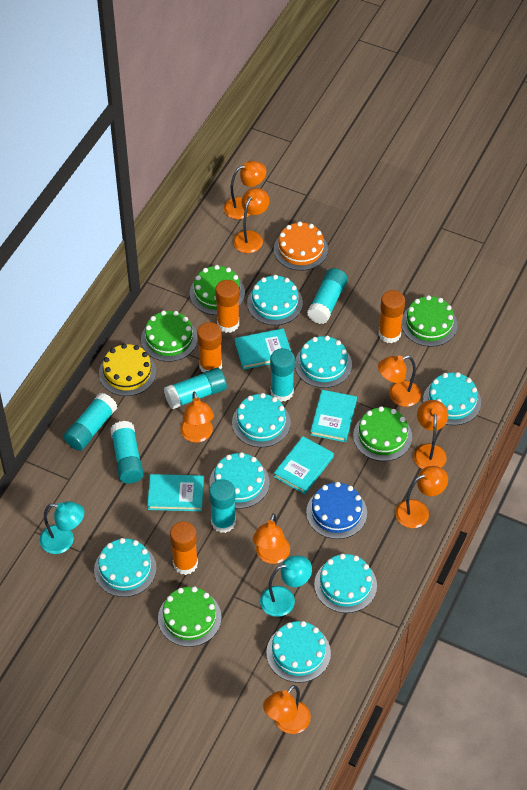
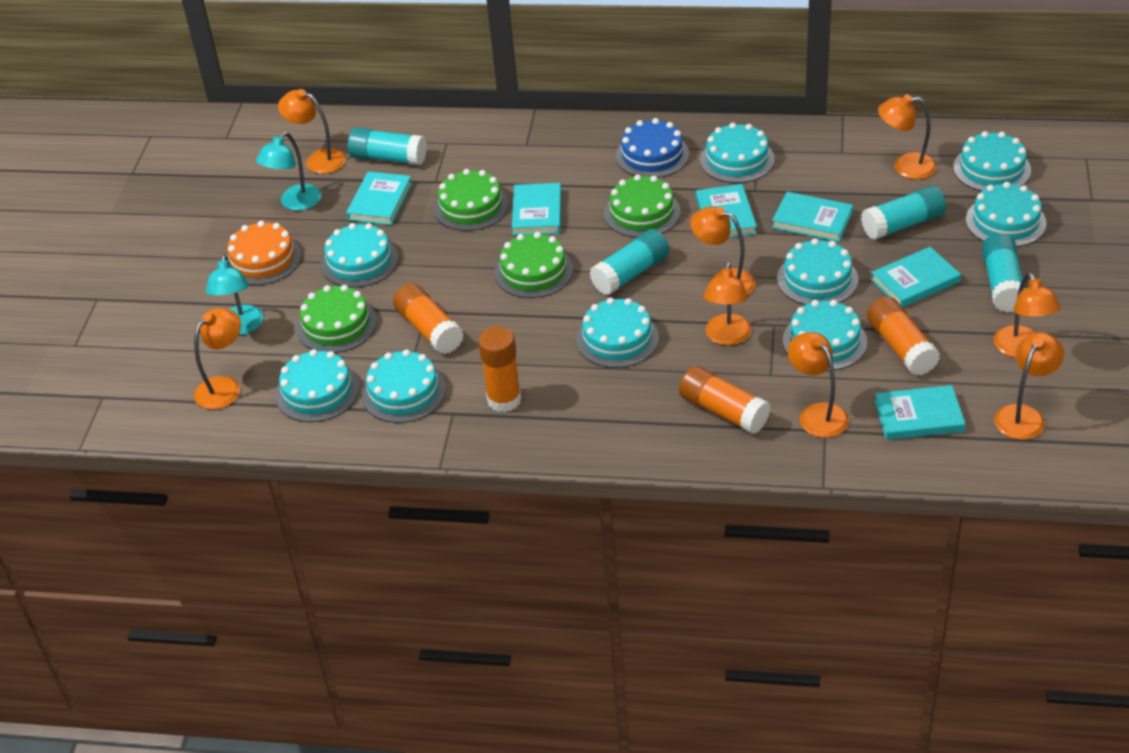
green cake: [141,311,198,362] [158,586,222,647] [190,265,245,315] [353,406,412,461] [402,295,457,347] = 5 -> [296,285,377,353] [434,169,509,231] [494,232,573,298] [604,174,681,238] = 4
turquoise book: [147,474,204,511] [235,328,291,370] [274,436,334,494] [310,390,357,442] = 4 -> [346,171,412,225] [512,183,561,235] [696,184,757,238] [772,192,853,242] [871,247,961,308] [874,385,965,440] = 6
turquoise cake: [94,538,157,597] [209,452,269,509] [232,393,291,447] [247,275,303,325] [266,621,331,683] [295,336,352,388] [314,554,377,613] [423,372,481,425] = 8 -> [275,349,359,422] [321,223,398,288] [362,349,446,423] [576,297,659,368] [700,123,775,183] [777,238,858,305] [783,300,867,371] [953,131,1031,191] [966,182,1047,247] = 9
turquoise glue stick: [63,393,117,451] [110,421,144,484] [164,368,227,409] [209,479,236,533] [270,348,295,402] [307,268,348,324] = 6 -> [348,127,427,165] [589,229,669,295] [861,185,946,240] [982,233,1025,313] = 4
yellow cake: [99,344,156,396] = 1 -> none = 0

